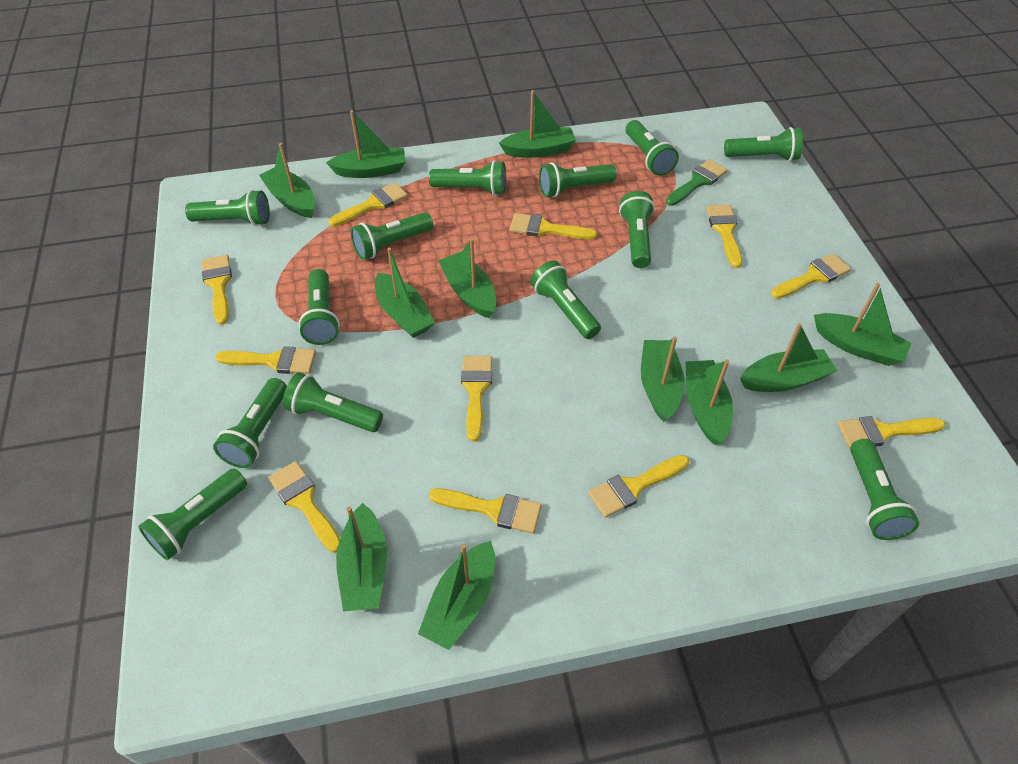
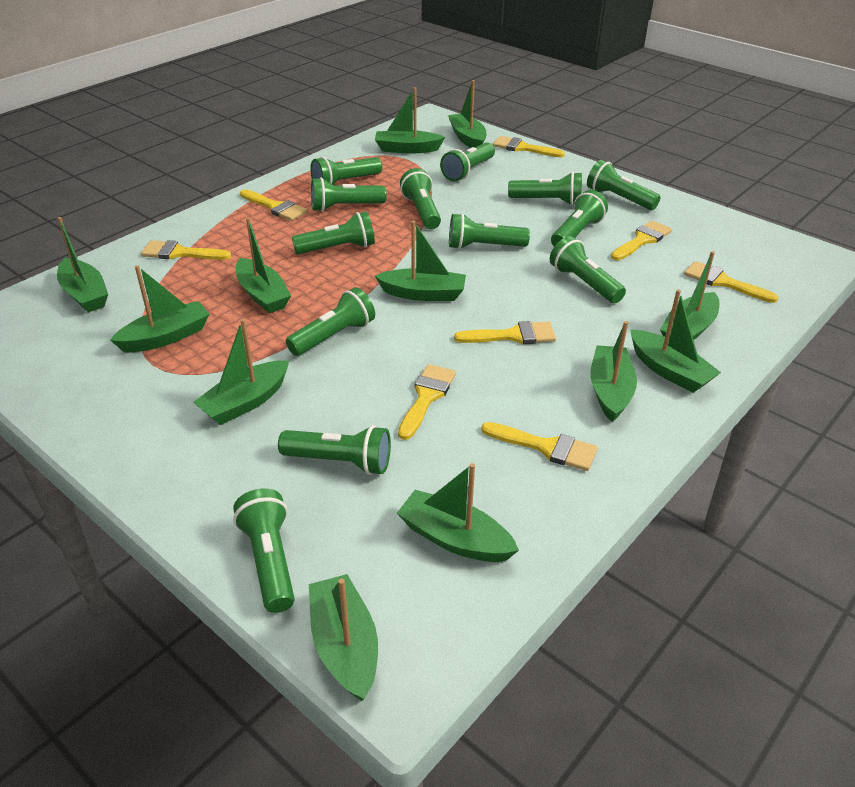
green boat: [259,143,315,218] [326,110,406,178] [336,503,387,612] [375,248,435,338] [418,541,495,650] [439,238,496,318] [499,90,576,158] [641,337,684,422] [686,360,733,445] [740,323,837,392] [814,283,911,366] = 11 -> [57,217,108,312] [110,265,210,353] [193,319,289,425] [236,218,291,313] [309,574,378,701] [375,87,445,154] [375,221,466,301] [397,463,519,562] [448,80,486,148] [590,321,637,422] [630,289,721,393] [660,251,719,340] = 12
green brush: [666,159,728,206] = 1 -> none = 0
yellow brush: [202,255,232,325] [215,346,316,374] [268,461,340,553] [328,182,408,227] [429,488,542,534] [461,356,492,441] [510,213,597,240] [588,455,689,518] [706,205,742,268] [771,253,851,299] [838,416,945,448] = 11 -> [141,240,231,260] [240,189,307,221] [398,364,456,440] [454,321,556,344] [481,422,598,471] [493,136,565,157] [611,221,672,260] [684,261,779,303] = 8

